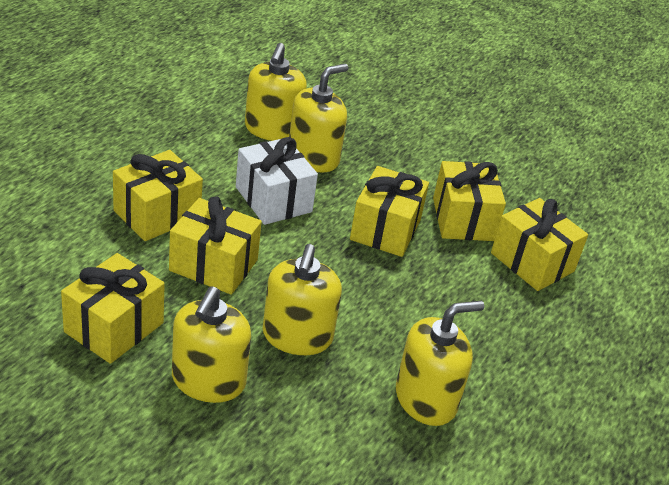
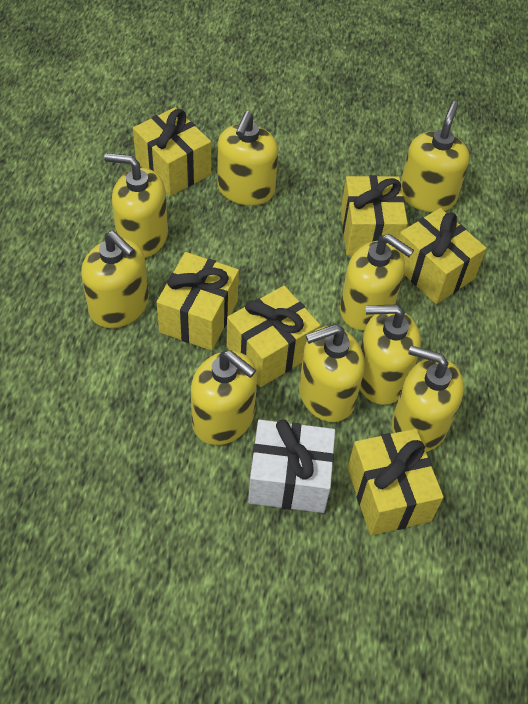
yellow soap dispenser: [172,286,251,403] [245,43,307,141] [262,244,342,355] [289,64,348,173] [396,300,484,426] = 5 -> [81,231,149,328] [104,153,168,258] [191,350,257,445] [217,111,278,206] [299,324,365,422] [340,234,414,331] [360,304,421,405] [392,345,464,452] [401,101,470,212] = 9

